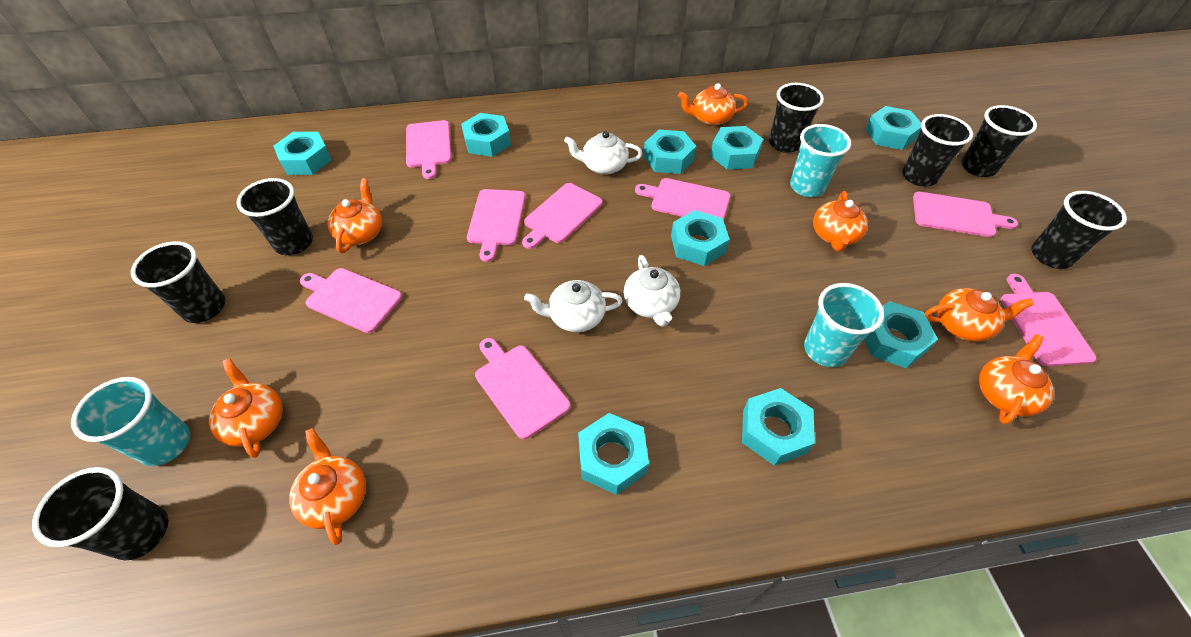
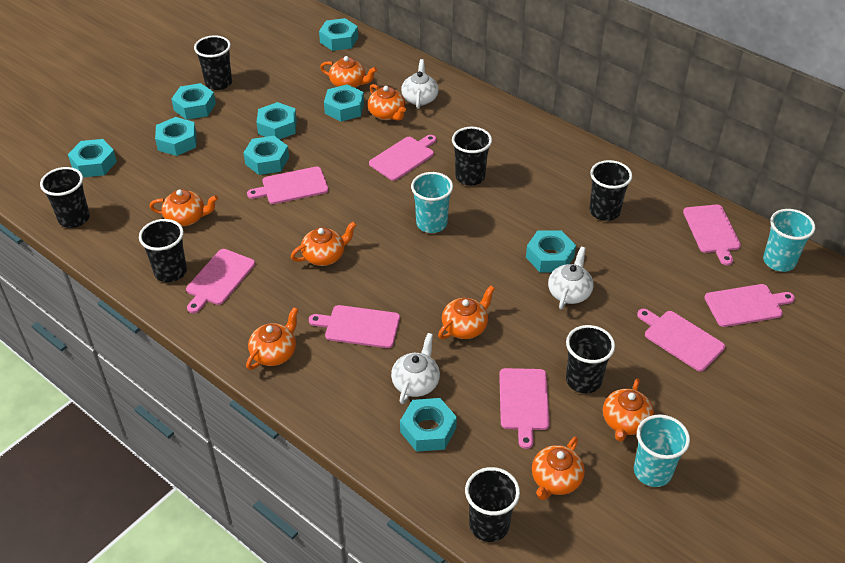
orange teapot: [209,358,283,458] [289,428,366,545] [328,178,382,253] [678,83,748,126] [813,191,868,252] [925,288,1034,342] [979,334,1054,424] = 7 -> [149,189,218,226] [246,307,298,370] [291,221,357,266] [320,56,377,88] [368,84,406,121] [438,286,495,339] [532,437,585,500] [603,378,654,442] = 8

